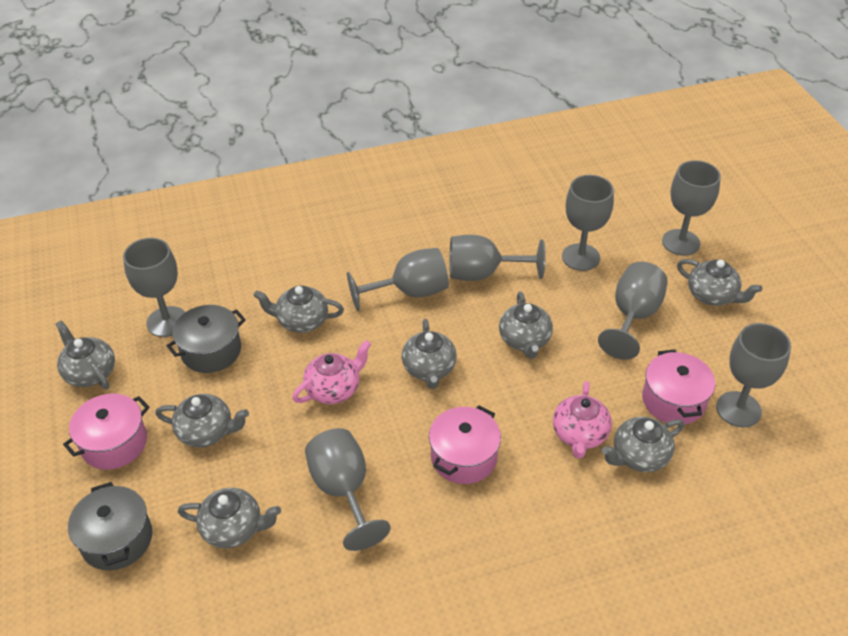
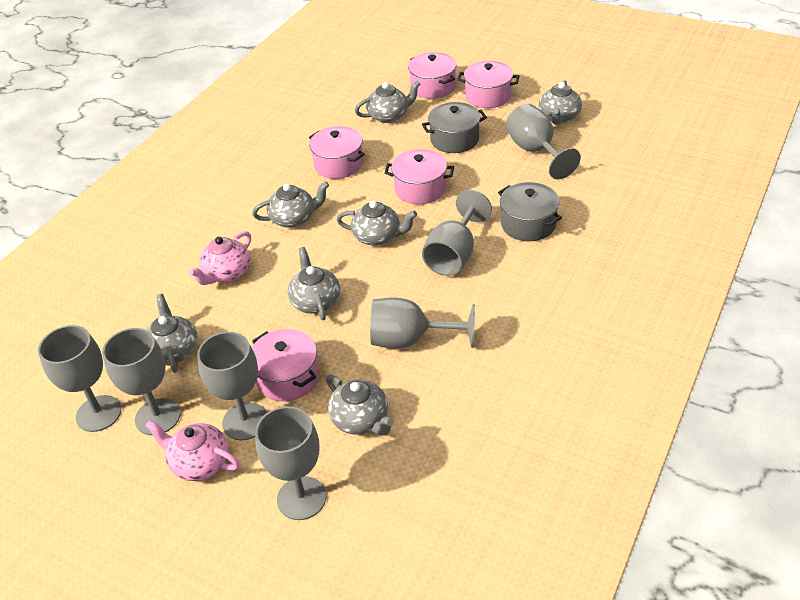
grey goblet: [123,238,185,337] [305,428,391,551] [347,248,449,311] [449,235,546,281] [562,175,614,271] [598,262,668,360] [662,160,721,256] [716,323,791,427] = 8 -> [38,325,121,432] [102,328,181,435] [197,332,267,440] [255,406,326,520] [370,297,475,348] [422,190,492,276] [506,104,581,179] = 7
grey teapot: [56,321,115,389] [155,394,249,447] [178,488,281,548] [253,285,344,333] [402,319,457,389] [499,291,553,359] [602,417,684,472] [677,259,762,306] = 8 -> [146,294,198,373] [252,181,329,228] [288,247,340,320] [326,375,394,435] [336,201,417,246] [355,81,420,123] [539,80,582,125] = 7
pink pot: [63,394,149,470] [429,406,501,484] [642,350,715,425] = 3 -> [252,329,319,401] [309,126,365,179] [385,149,454,204] [408,52,457,99] [457,61,519,108] = 5

